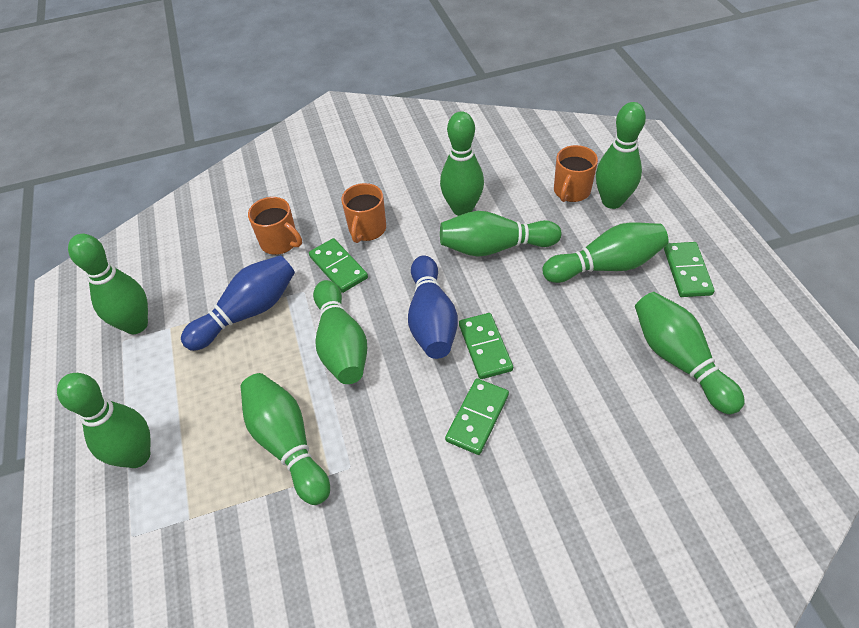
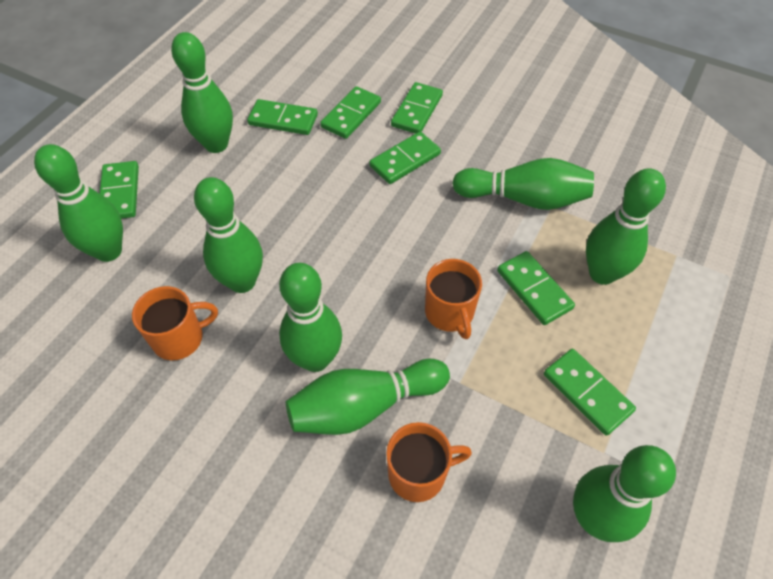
blue bowling pin: [181,255,295,351] [408,255,458,359] = 2 -> none = 0
green bowling pin: [57,373,151,468] [68,234,148,334] [240,373,330,505] [313,280,367,384] [440,111,484,216] [440,211,561,257] [542,222,669,283] [596,102,646,209] [635,292,745,414] = 9 -> [34,144,123,262] [171,32,233,153] [194,177,263,293] [279,263,342,372] [286,359,450,435] [452,158,594,210] [573,445,676,542] [586,168,666,285] = 8
green domino: [309,238,368,293] [445,378,509,455] [459,313,513,379] [664,242,715,297] = 4 -> [99,161,139,219] [247,99,318,135] [320,86,381,139] [369,132,441,184] [391,82,443,134] [497,251,575,325] [544,349,636,436] = 7

